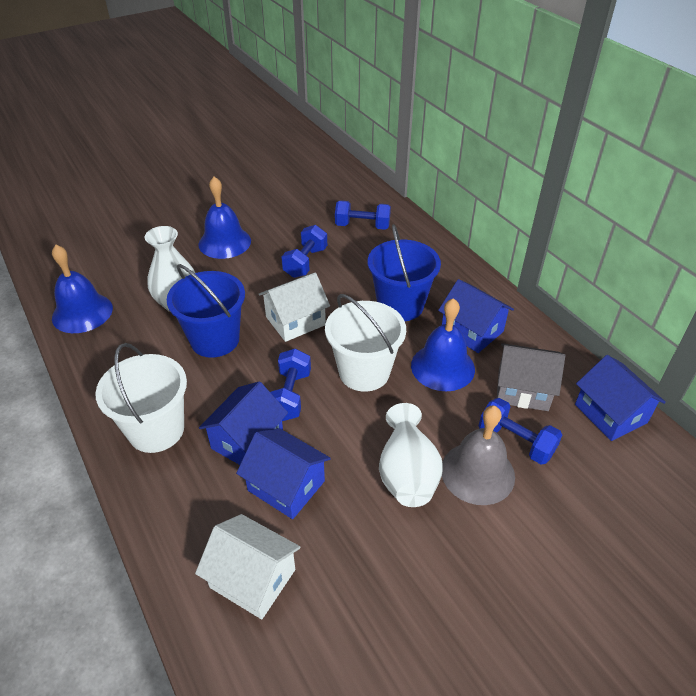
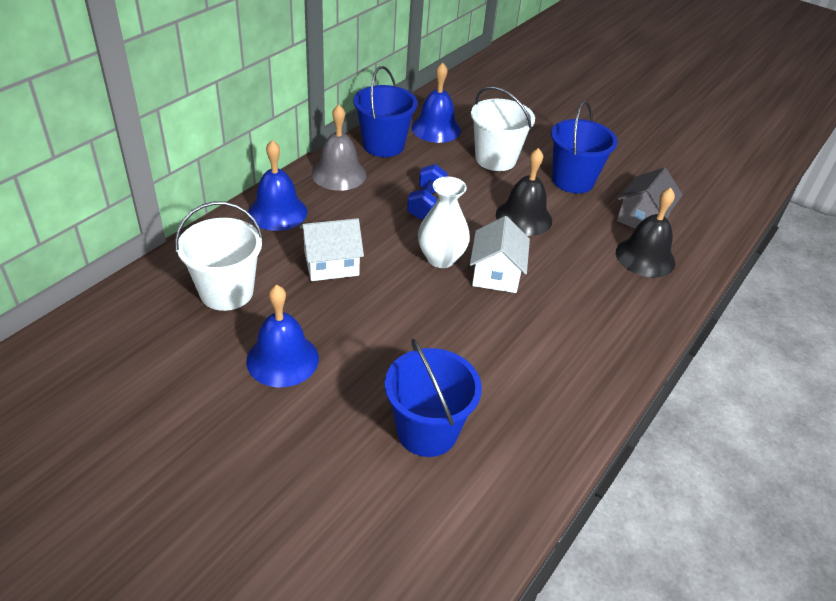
black bell: none = 0 -> [496,148,552,236] [616,188,675,277] = 2
blue bucket: [167,264,245,358] [368,224,441,321] = 2 -> [353,66,418,157] [385,338,482,457] [551,101,617,193] = 3
blue dumbbell: [270,348,311,421] [281,225,327,278] [335,200,391,230] [479,398,562,465] = 4 -> [407,164,448,219] = 1
blue house: [199,381,288,465] [236,428,331,519] [438,279,514,353] [575,355,666,441] = 4 -> none = 0
white vase: [145,226,195,312] [379,403,443,507] = 2 -> [418,177,470,268] = 1

